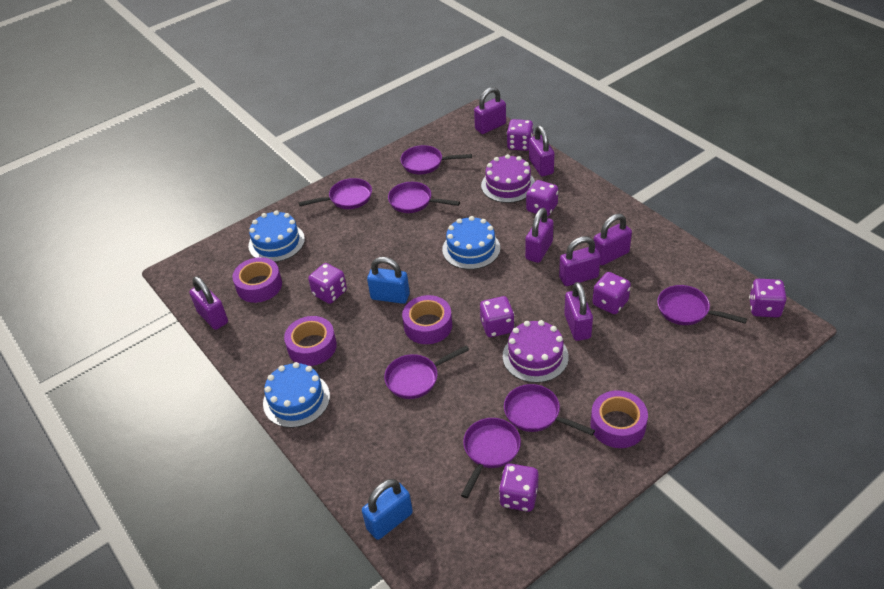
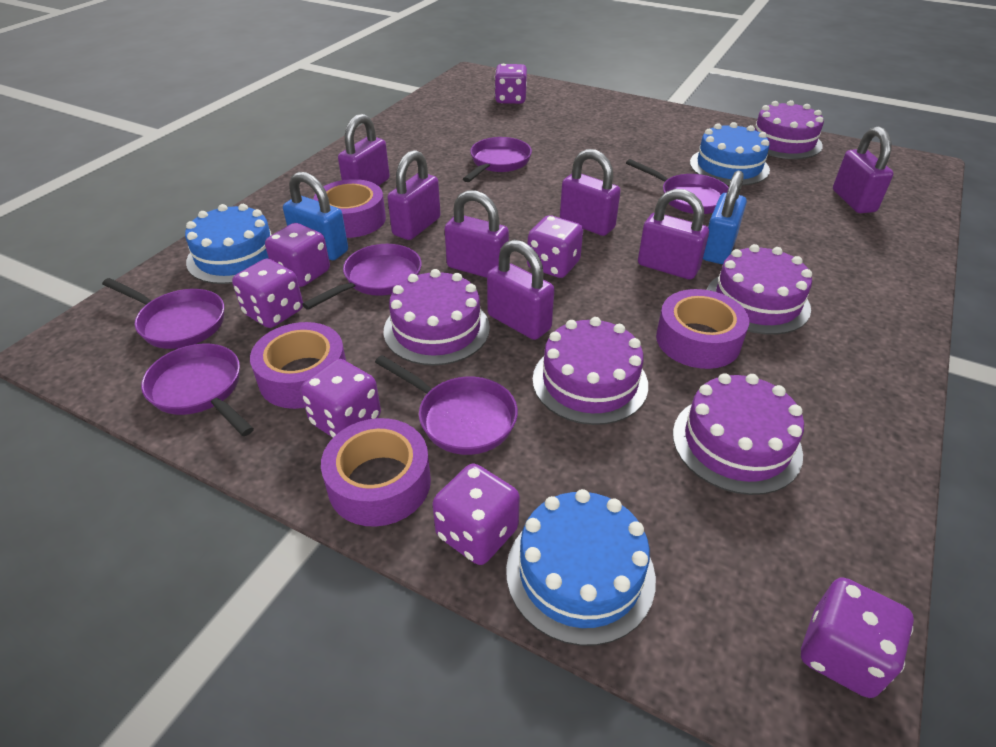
purple cake: [481,154,535,203] [503,320,569,383] = 2 -> [384,269,490,366] [533,317,648,425] [673,373,804,495] [707,244,812,335] [755,100,824,159] = 5
purple pan: [299,178,372,209] [384,345,469,399] [388,182,460,213] [401,145,472,174] [461,418,521,498] [504,384,595,435] [657,285,747,325] = 7 -> [102,278,224,349] [141,344,254,436] [302,244,422,310] [375,355,518,455] [463,137,532,182] [626,159,729,214] = 6

